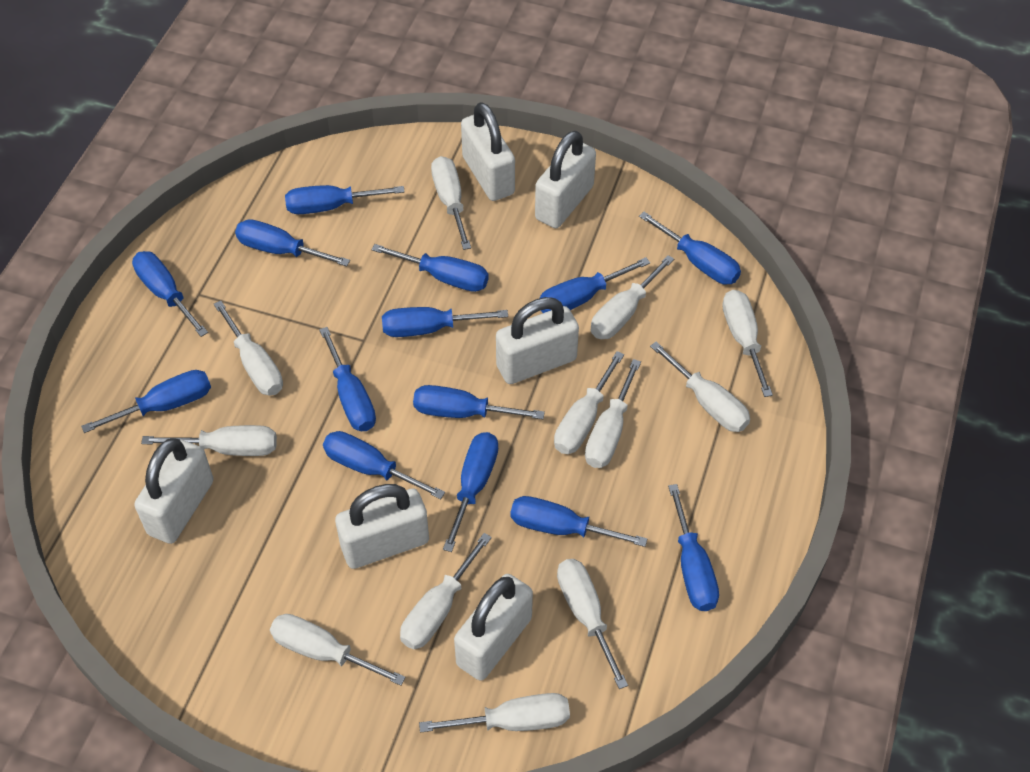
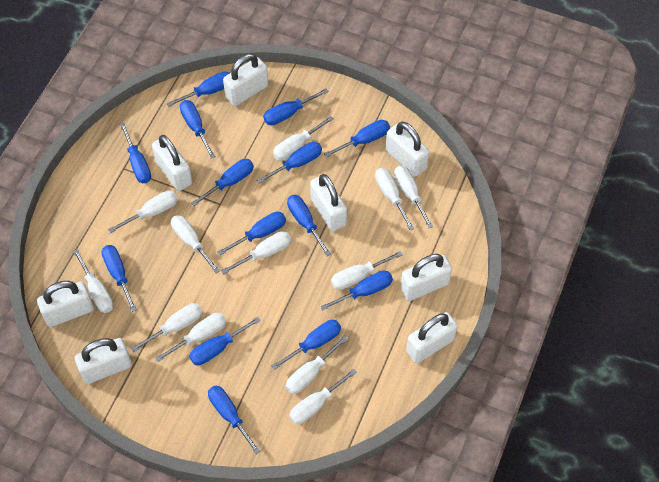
white padlock: [134,438,214,544] [335,484,429,569] [454,574,533,681] [461,102,515,201] [496,297,579,384] [535,131,596,228] = 6 -> [37,281,94,327] [75,338,132,384] [152,135,192,191] [223,54,268,106] [310,174,347,231] [386,122,429,176] [400,254,452,301] [406,312,458,363] = 8

